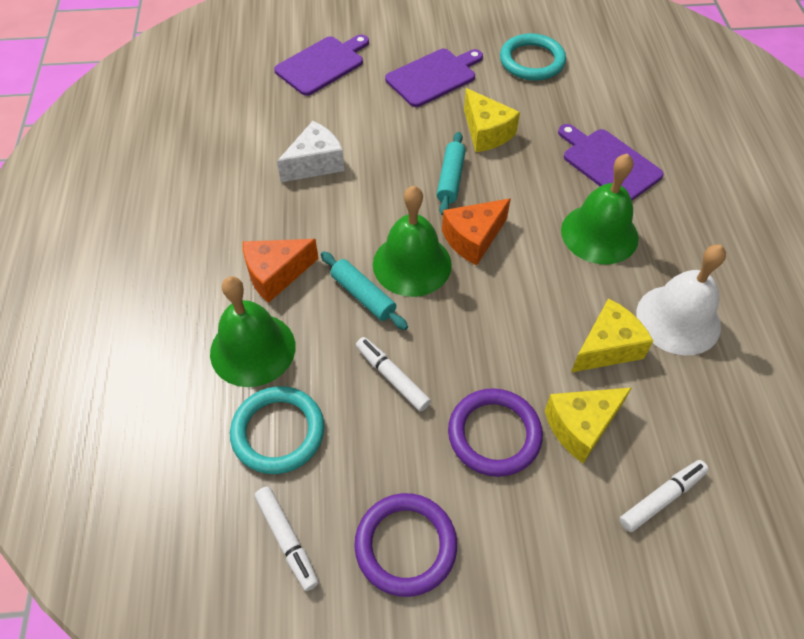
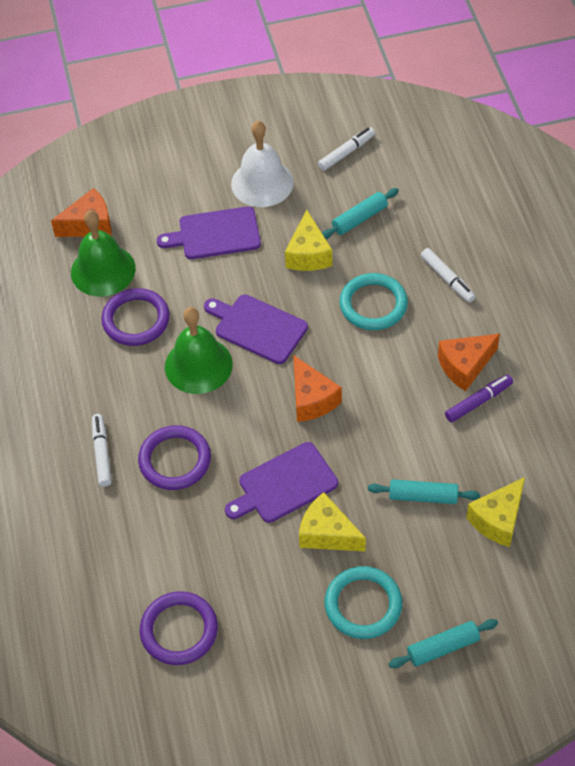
green bell: [210,276,295,387] [373,186,452,297] [561,153,639,264] = 3 -> [71,210,136,297] [165,307,233,394] = 2
orange cheese: [243,239,319,303] [442,198,511,265] = 2 -> [51,188,112,237] [293,355,342,422] [438,333,500,391] = 3
purple marker: none = 0 -> [445,375,513,422] = 1
purple ring: [354,493,457,597] [448,388,543,477] = 2 -> [101,288,170,346] [138,425,211,490] [140,591,218,665] = 3
turquoise rolling pin: [321,251,408,330] [436,132,466,216] = 2 -> [322,188,399,239] [368,479,480,504] [389,619,498,668] = 3
white cheese: [277,121,344,182] = 1 -> none = 0

